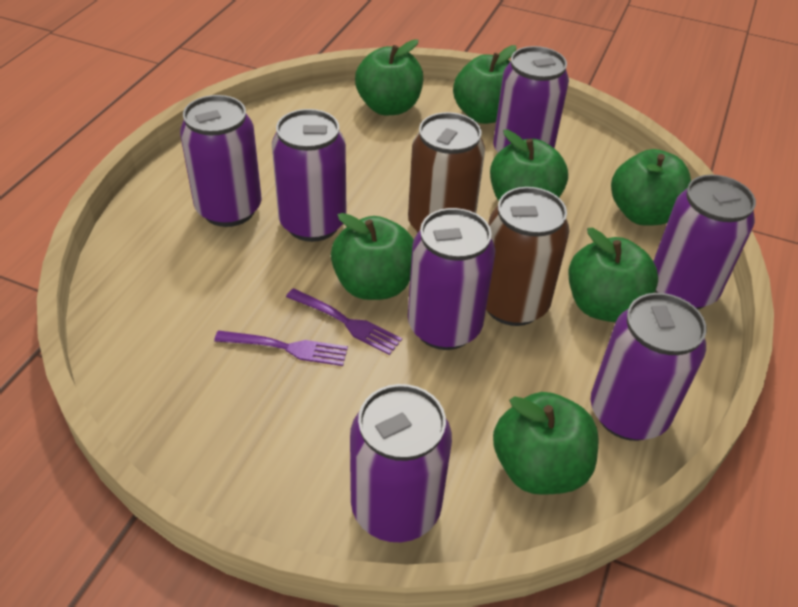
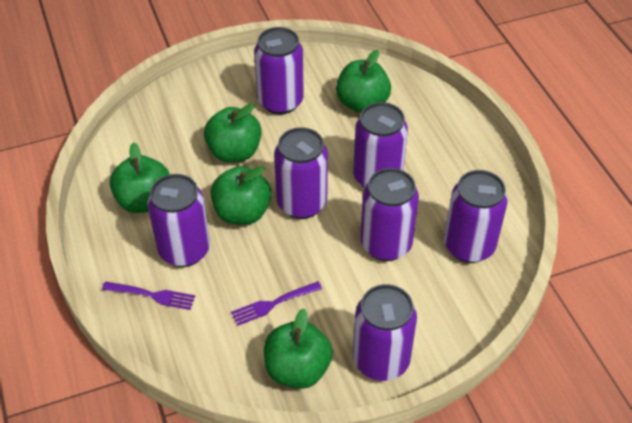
brown can: [408,112,485,233] [486,187,570,326] = 2 -> none = 0
green apple: [331,213,414,300] [355,39,423,115] [453,45,517,124] [490,130,568,201] [493,392,599,495] [568,228,658,322] [611,149,691,226] = 7 -> [110,142,170,213] [204,104,262,163] [211,166,271,225] [264,308,333,389] [336,50,391,113] = 5

